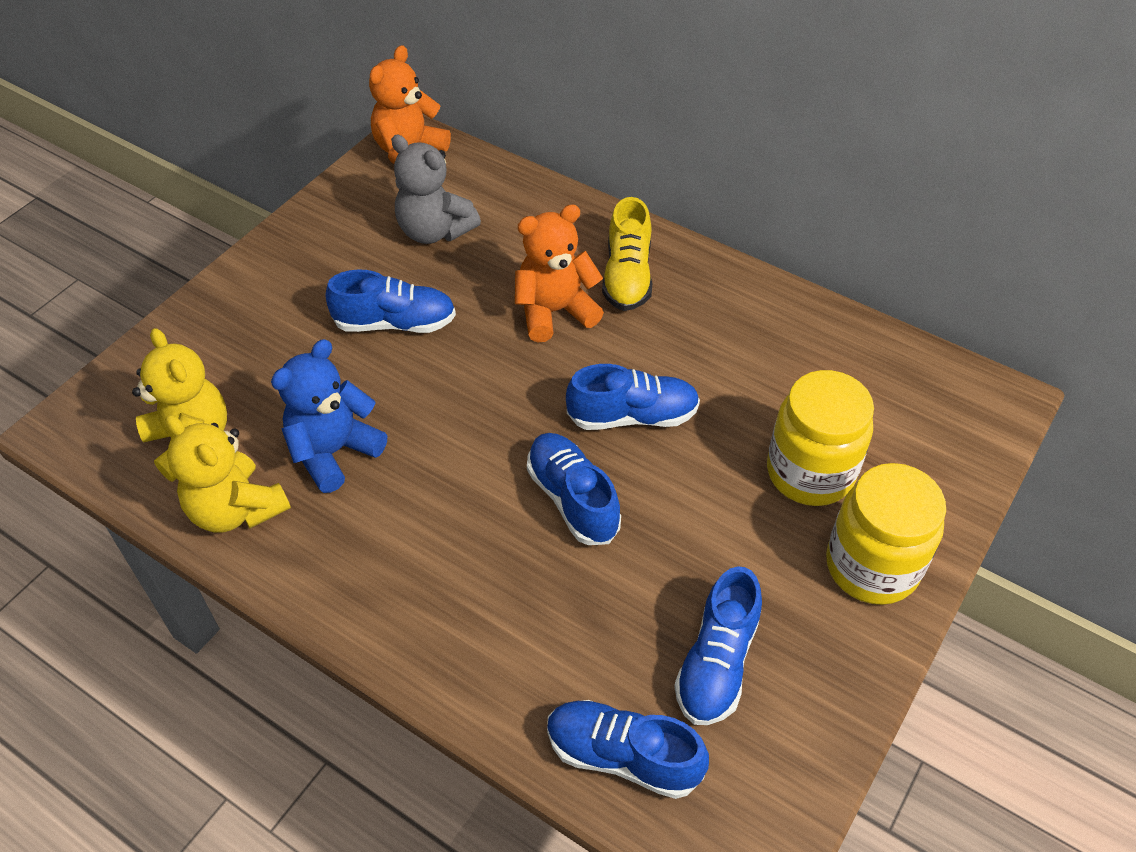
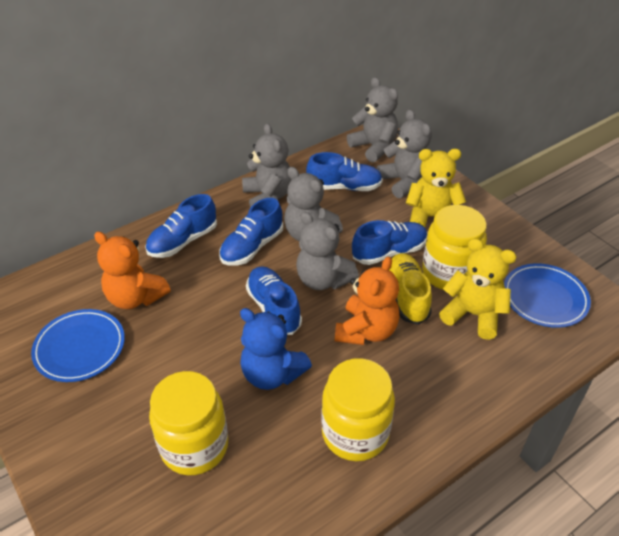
blue plate: none = 0 -> [31,309,125,382] [504,263,591,328] = 2
grey teddy bear: [391,135,481,244] = 1 -> [242,123,292,207] [284,167,343,241] [296,212,359,290] [347,77,398,162] [377,109,432,198] = 5
yellow jar: [767,370,874,506] [826,463,946,605] = 2 -> [149,371,228,475] [321,358,395,461] [422,205,487,290] = 3

